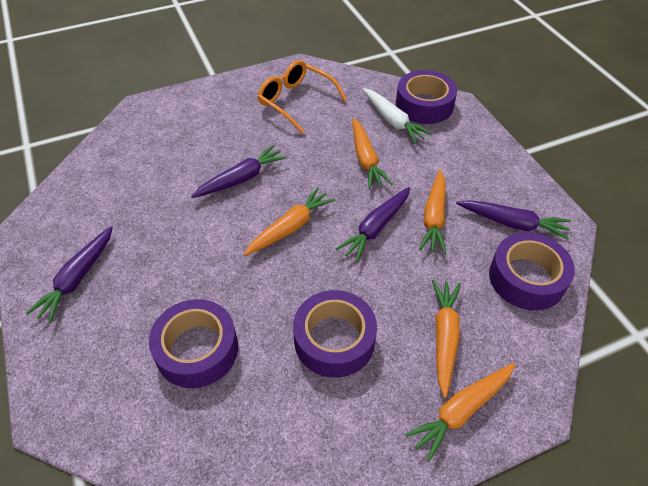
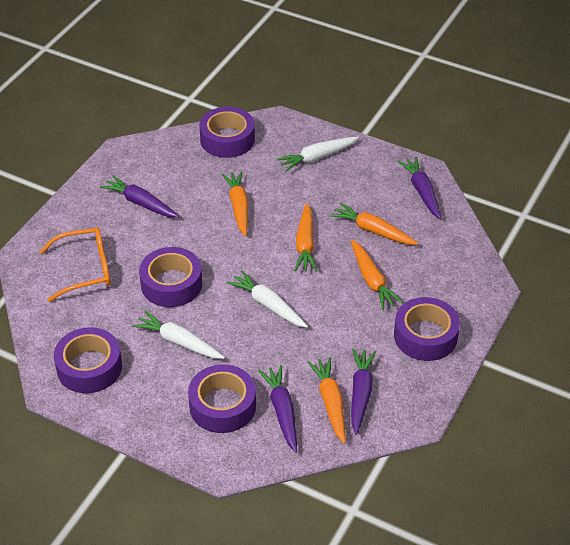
purple tape: [149,299,238,388] [293,290,377,378] [396,70,457,124] [489,232,575,310] = 4 -> [54,327,122,393] [139,247,202,307] [188,364,256,433] [199,107,255,158] [394,297,460,361] = 5
white carrot: [363,88,432,144] = 1 -> [132,311,225,359] [227,270,308,328] [277,137,359,172] = 3

